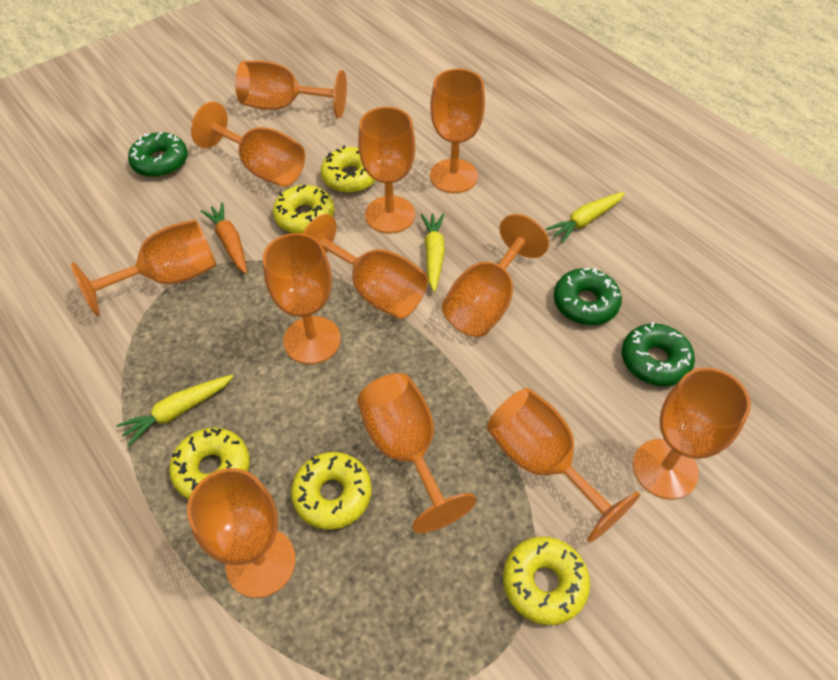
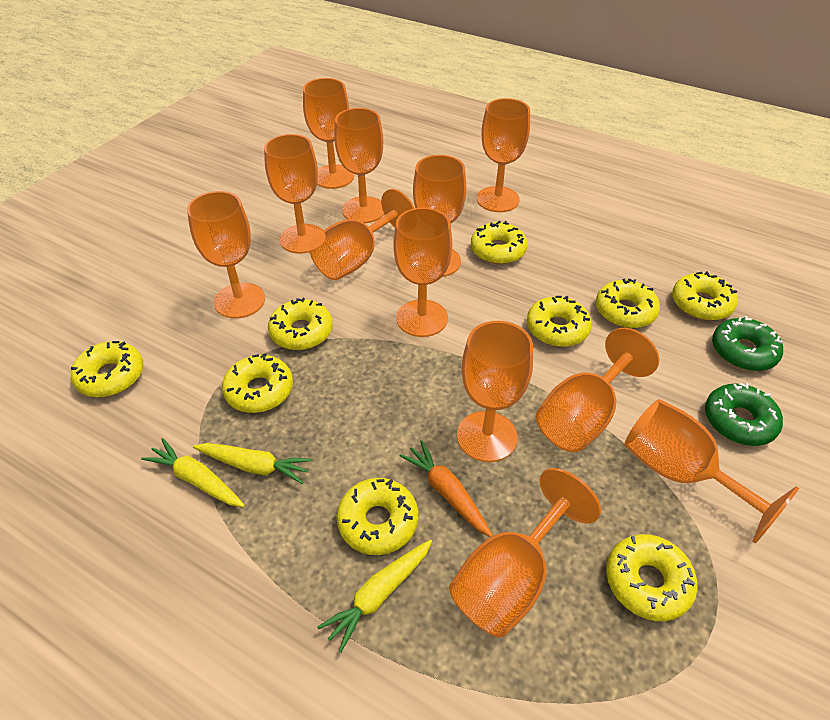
green donut: [128,132,188,177] [554,268,622,325] [622,322,695,386] = 3 -> [705,383,783,446] [712,316,783,371] = 2
yellow donut: [169,428,250,499] [273,185,334,233] [291,452,372,530] [321,145,376,193] [503,536,590,625] = 5 -> [71,341,144,397] [222,353,293,413] [268,298,333,350] [337,478,418,555] [471,221,528,264] [527,296,592,347] [596,279,660,328] [606,534,697,621] [672,271,738,321] = 9

